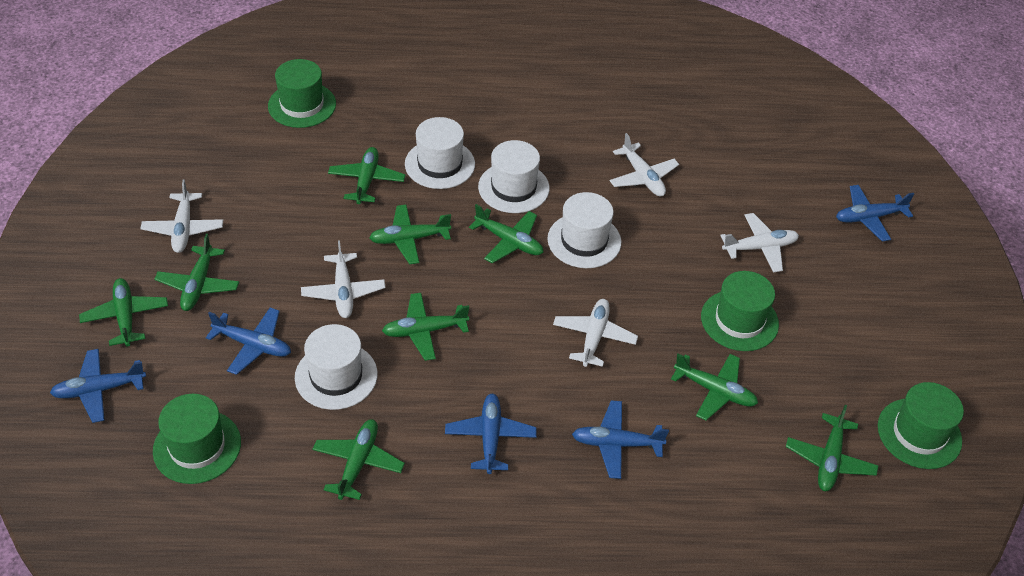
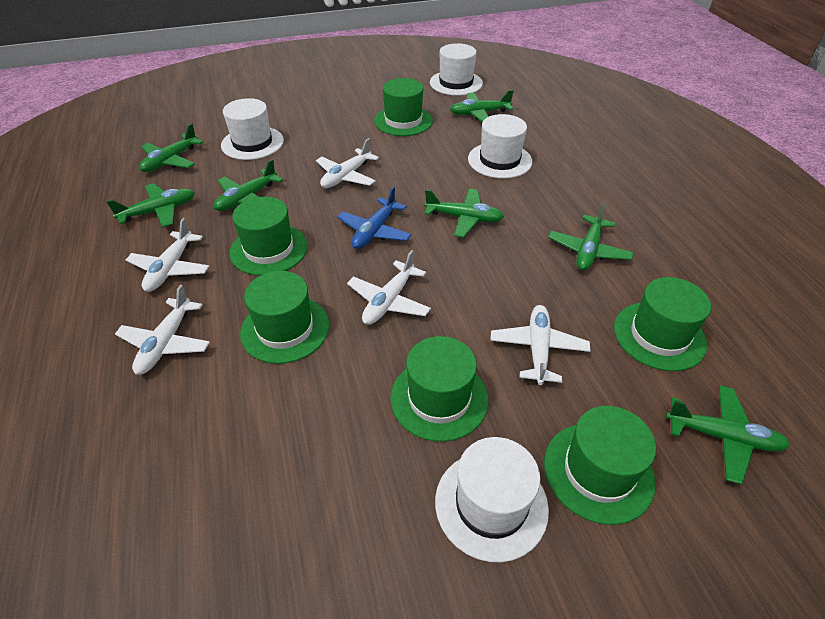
blue plane: [50,349,146,423] [206,307,291,375] [445,394,536,474] [572,400,669,479] [836,185,914,241] = 5 -> [337,186,412,249] = 1
green hat: [153,394,241,484] [268,59,336,128] [701,271,779,351] [878,382,964,469] = 4 -> [230,197,308,276] [240,271,329,364] [374,78,433,136] [390,336,489,442] [544,406,656,525] [614,277,711,371] = 6
green plane: [79,278,168,347] [154,234,239,311] [312,419,405,500] [328,147,405,204] [369,205,451,264] [382,293,469,361] [469,204,544,263] [671,353,758,420] [786,405,878,491] = 9 -> [106,183,195,227] [139,123,204,172] [214,159,283,211] [424,189,504,238] [450,90,514,123] [548,203,634,270] [666,386,790,485] = 7

